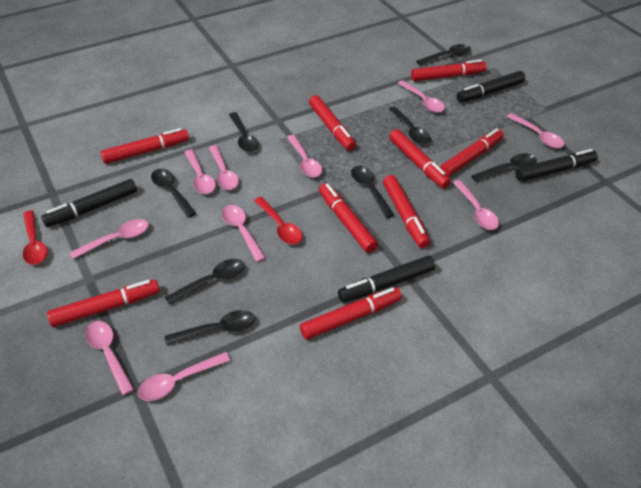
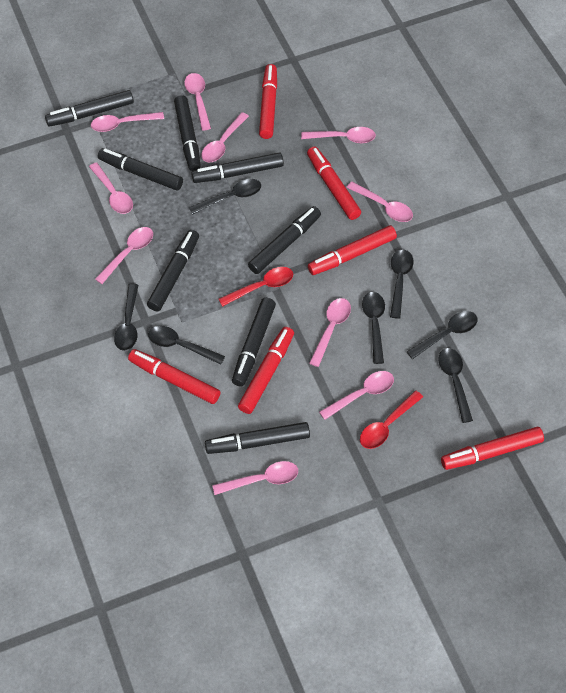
black marker: [41,179,137,227] [338,256,435,303] [457,71,525,102] [515,149,598,182] = 4 -> [45,90,134,127] [98,148,183,191] [147,230,199,311] [174,95,201,171] [191,152,284,183] [205,422,310,454] [232,298,276,387] [248,206,321,274] = 8
black spoon: [151,169,196,218] [165,259,245,305] [165,310,255,345] [229,112,259,152] [351,166,394,218] [388,107,431,144] [416,44,471,65] [471,153,537,182] = 8 -> [114,284,138,351] [148,326,225,365] [189,179,261,215] [362,292,385,364] [390,250,414,319] [407,311,478,359] [438,348,473,423] = 7
red marker: [47,279,160,327] [100,128,189,164] [300,287,402,340] [309,95,356,151] [319,183,378,253] [383,175,430,248] [389,129,451,188] [411,60,487,81] [440,128,504,177] = 9 -> [128,349,220,404] [238,327,294,414] [259,64,277,139] [307,147,361,220] [308,225,397,275] [441,427,544,470] = 6

